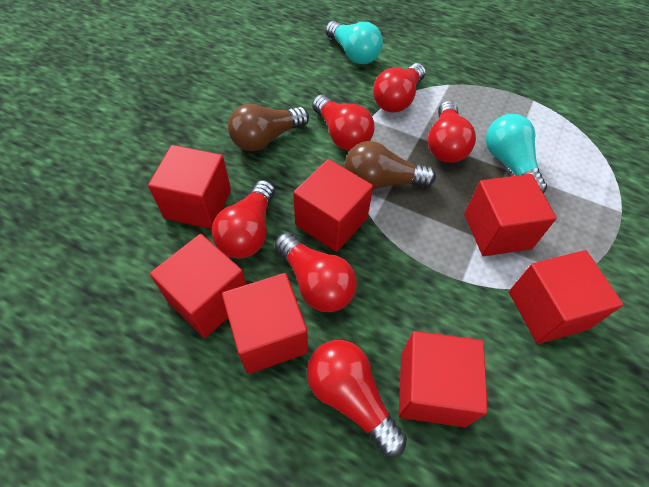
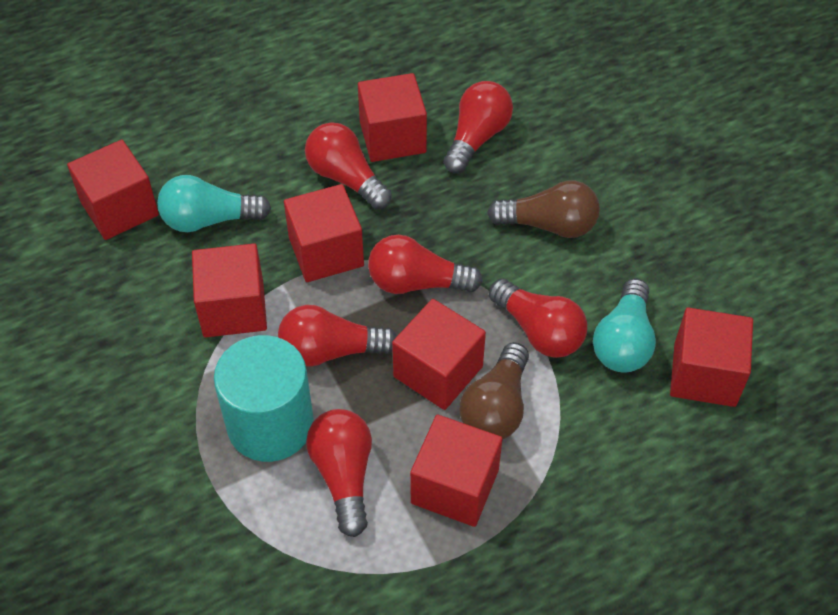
turquoise cylinder: none = 0 -> [214,335,314,462] = 1

